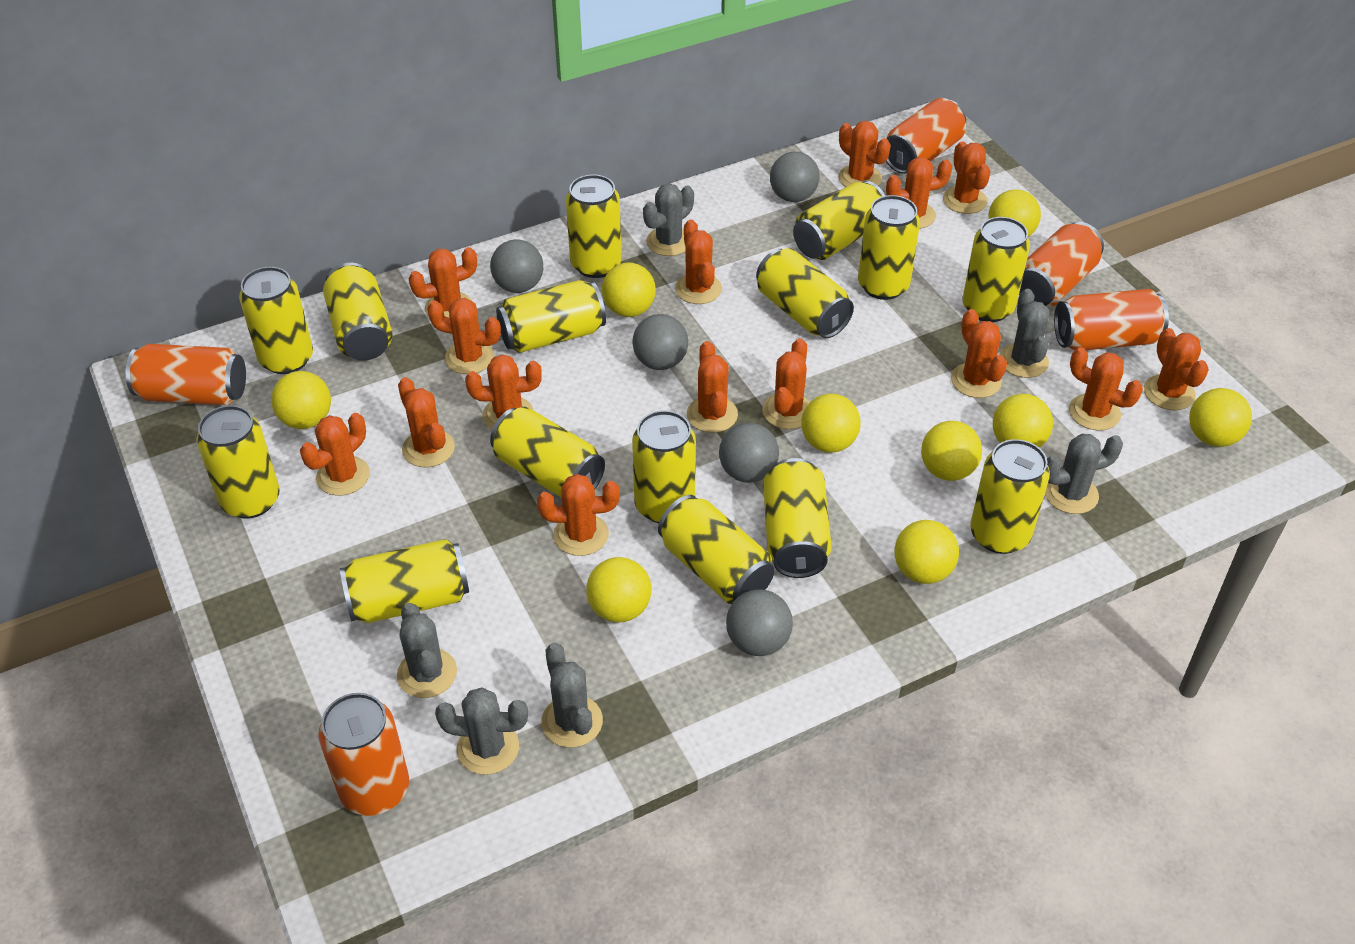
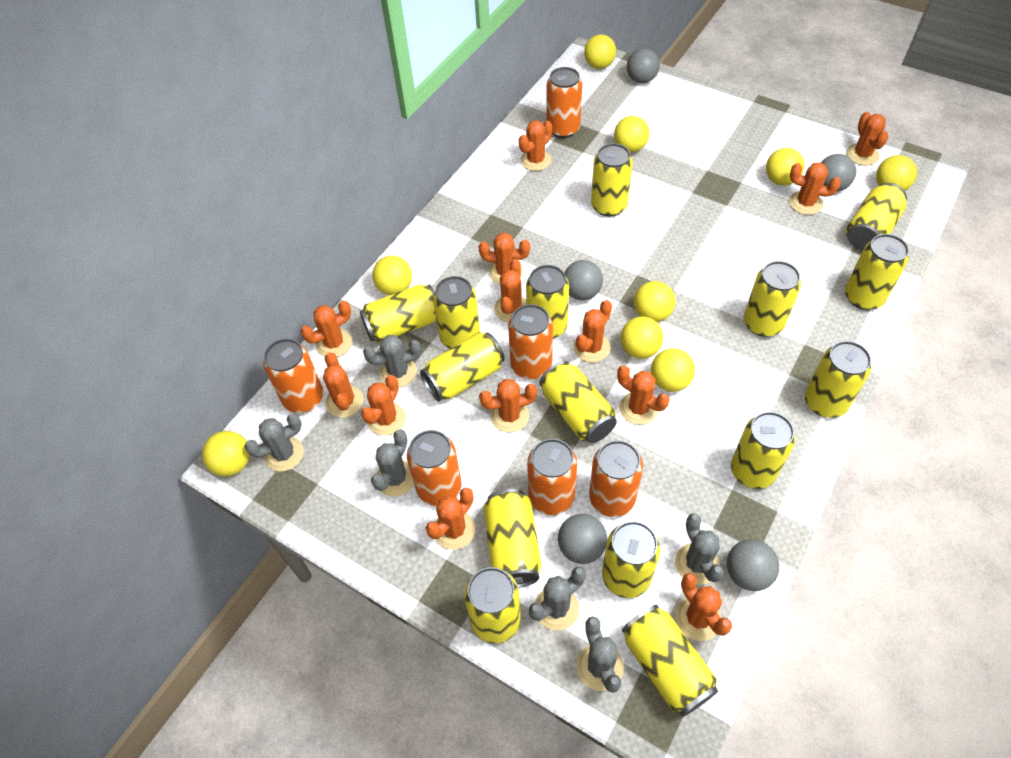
orange cactus: [300,413,370,496] [398,377,455,467] [409,247,477,318] [427,298,501,374] [465,354,542,429] [537,474,620,556] [675,219,722,304] [687,341,738,433] [762,338,810,429] [838,121,891,187] [886,157,952,229] [943,141,990,214] [951,309,1007,398] [1069,347,1143,431] [1144,328,1209,410] = 15 -> [301,301,352,357] [323,352,364,418] [361,375,406,436] [426,488,475,550] [479,233,530,284] [479,379,537,432] [494,259,526,322] [519,120,553,171] [574,300,612,363] [617,365,670,425] [675,573,732,641] [789,163,841,215] [846,112,888,165] = 13
orange can: [126,344,246,405] [318,693,409,816] [886,98,966,174] [1019,222,1104,308] [1054,289,1169,350] = 5 -> [263,339,323,413] [407,430,462,506] [508,304,553,379] [527,439,578,515] [546,67,582,138] [589,440,643,517] = 6

